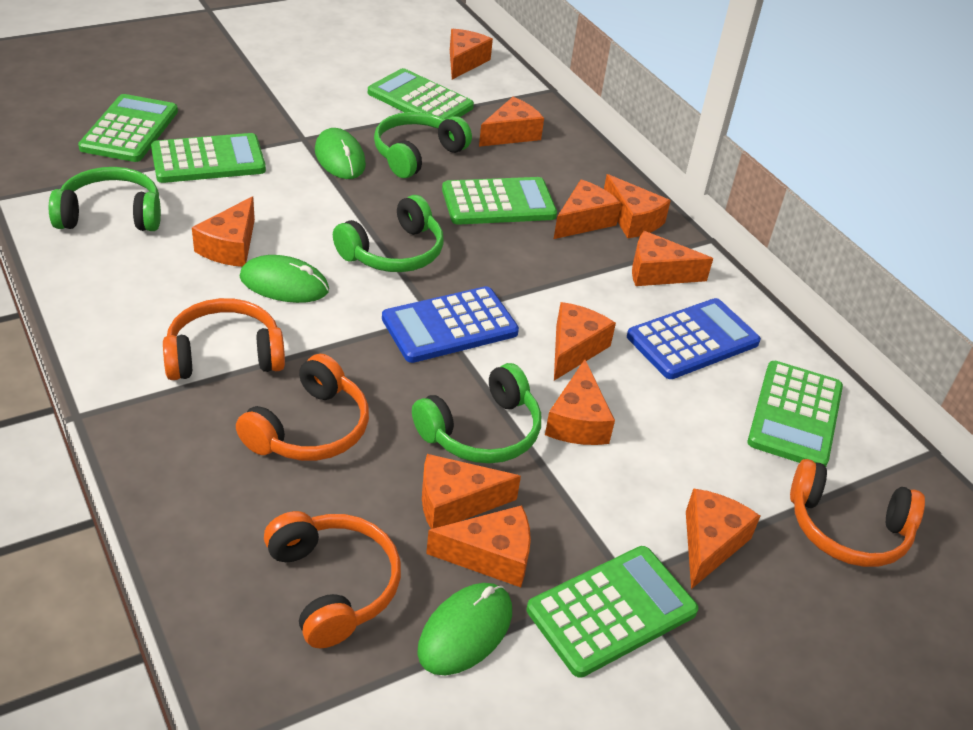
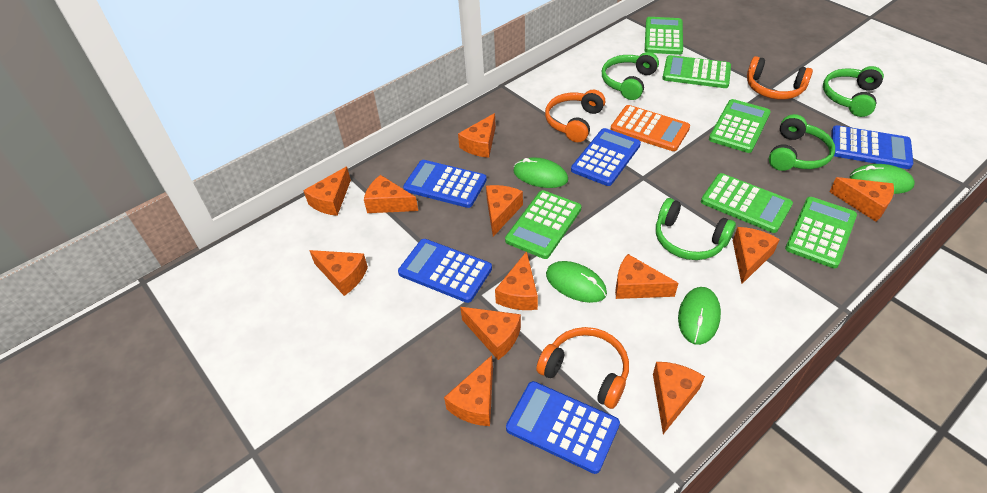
blue calculator: [382,286,519,363] [627,298,761,379] = 2 -> [398,239,492,303] [403,160,487,208] [506,381,620,474] [571,128,641,186] [831,125,913,169] = 5
green mouse: [240,255,329,303] [315,128,366,179] [417,583,512,675] = 3 -> [513,157,568,188] [546,261,607,303] [678,287,721,345] [850,164,915,194] = 4
orange calculator: none = 0 -> [610,105,690,151] = 1
orange cheese: [192,197,255,267] [422,454,521,529] [426,505,531,587] [450,29,493,79] [479,97,544,147] [545,360,615,445] [554,179,621,239] [554,302,616,381] [604,174,671,238] [632,231,713,286] [686,488,760,589] = 11 -> [303,167,351,216] [309,250,368,296] [364,175,418,213] [444,355,493,426] [458,113,496,158] [460,307,521,360] [486,185,523,237] [495,251,538,310] [615,254,678,299] [653,362,705,434] [733,227,780,284] [829,177,894,222] = 12
orange headphones: [163,298,285,380] [236,354,369,461] [264,511,401,648] [790,459,925,567] = 4 -> [536,327,629,409] [545,90,605,142] [747,56,813,99] = 3

